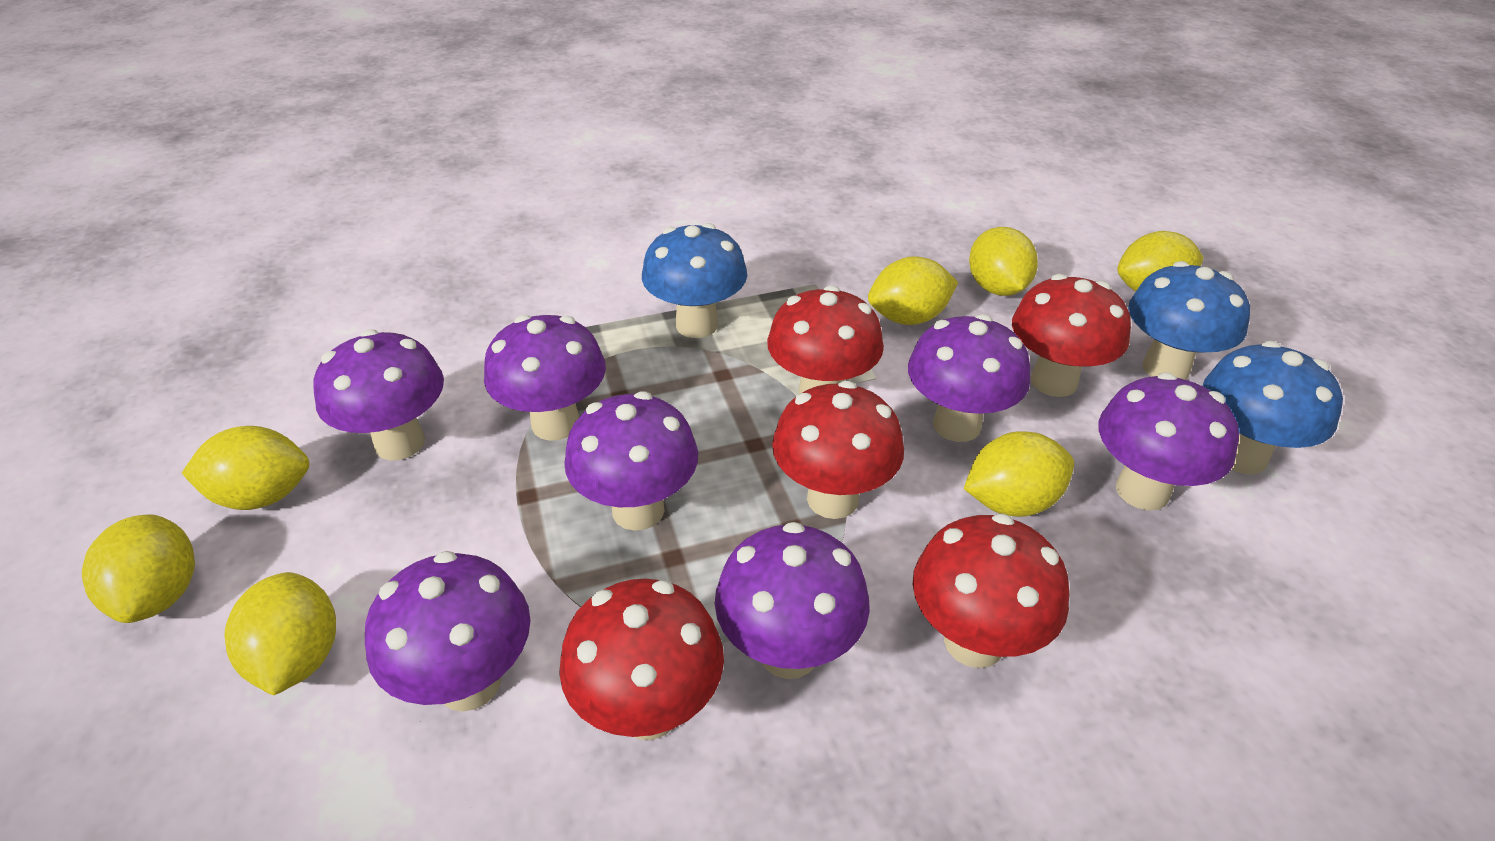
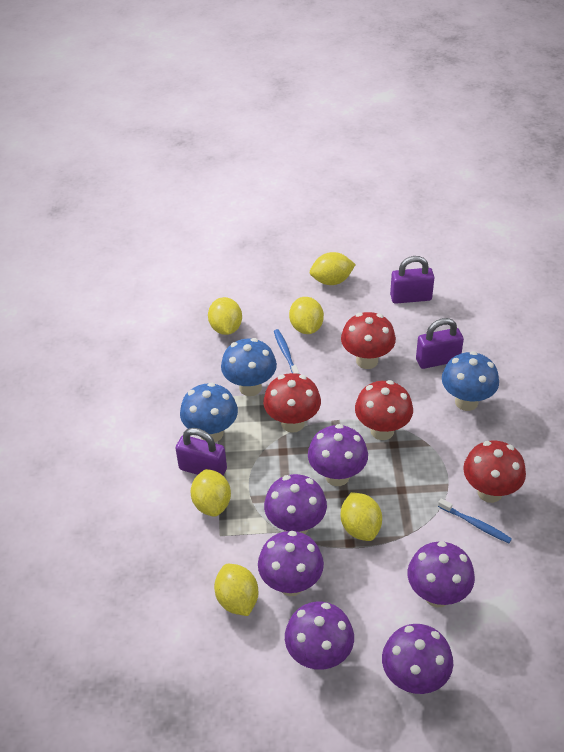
blue toothbrush: none = 0 -> [274,329,299,374] [438,499,512,543] = 2
purple mushroom: [313,329,444,461] [365,551,531,712] [484,315,606,441] [564,391,698,531] [715,522,870,679] [908,314,1030,442] [1099,372,1239,510] = 7 -> [258,531,324,596] [264,474,327,534] [285,602,354,670] [308,424,368,486] [382,624,453,694] [408,541,475,607] = 6
purple padlock: none = 0 -> [175,428,227,476] [390,256,434,304] [416,318,464,369] = 3
red mushroom: [559,578,724,740] [767,285,884,394] [772,381,904,519] [913,514,1069,668] [1012,274,1131,397] = 5 -> [263,373,321,433] [341,312,396,369] [355,380,413,440] [463,441,526,503] = 4
yellow lemon: [82,515,195,623] [182,426,309,510] [224,572,336,696] [868,256,958,325] [964,431,1074,517] [969,227,1038,296] [1117,231,1204,292] = 7 -> [191,469,231,517] [208,297,242,335] [214,564,258,616] [289,297,324,334] [310,252,356,285] [341,492,382,541] = 6

